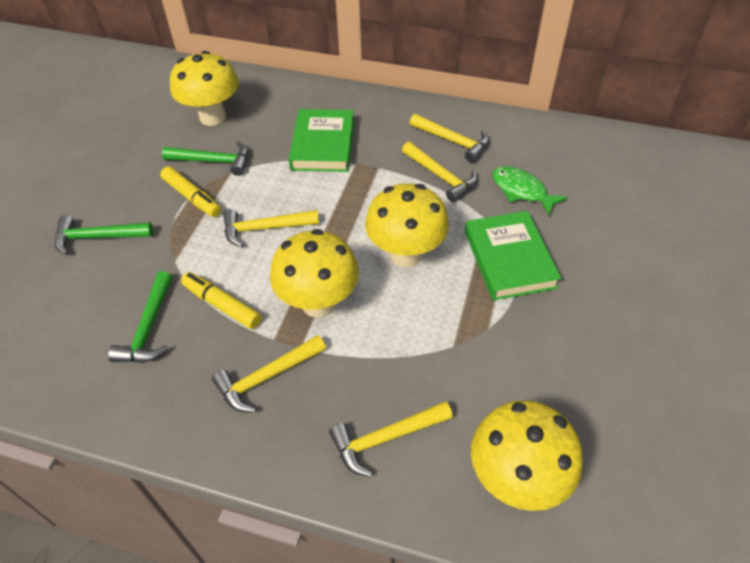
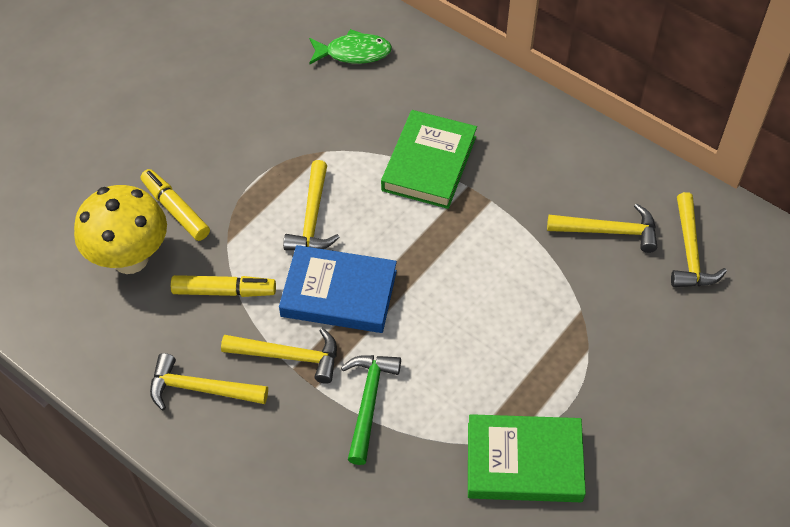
blue book: none = 0 -> [279,245,397,333] = 1
green hammer: [54,215,153,255] [108,271,172,362] [162,141,248,176] = 3 -> [341,355,401,465] = 1
yellow mushroom: [170,51,239,126] [270,229,359,318] [365,183,449,268] [471,400,583,511] = 4 -> [74,185,167,274] = 1

